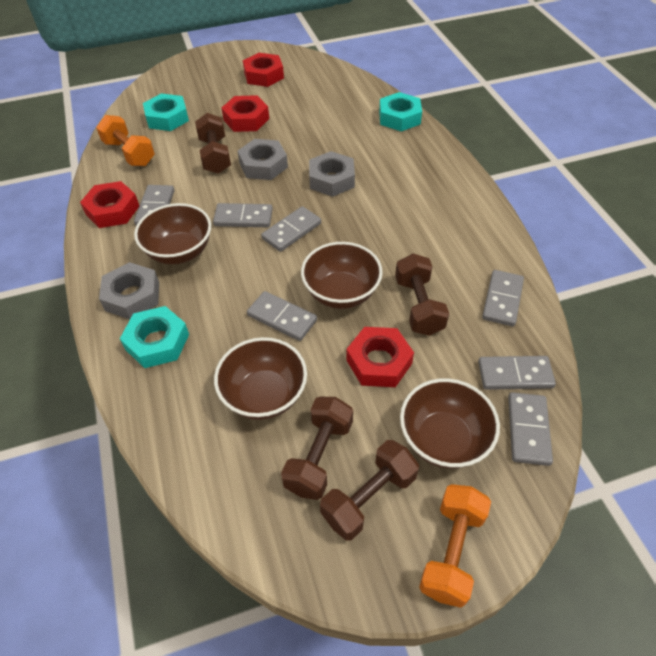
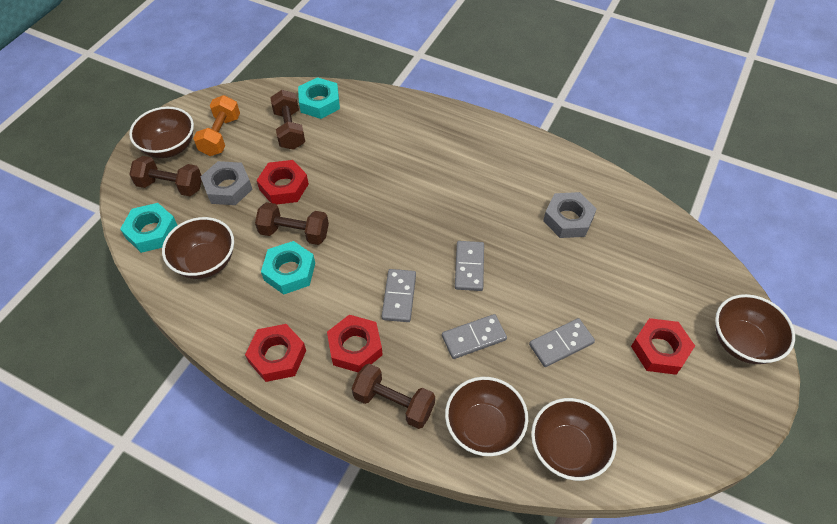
brown bowl: [134,203,211,264] [214,337,307,420] [301,242,383,309] [400,378,500,469] = 4 -> [129,107,194,158] [162,217,234,279] [445,377,528,456] [531,398,617,481] [715,294,795,364] = 5
grey domino: [134,185,174,226] [213,203,273,227] [247,291,317,341] [261,206,321,252] [478,356,556,390] [482,270,524,326] [508,392,553,466] = 7 -> [382,269,416,322] [442,314,507,359] [455,241,484,291] [529,318,595,367] = 4
grey nut: [99,262,159,319] [237,139,288,180] [309,151,355,197] = 3 -> [200,161,253,205] [543,192,597,238] = 2
orange dumbbell: [96,115,155,166] [419,484,491,608] = 2 -> [193,95,240,156] = 1

